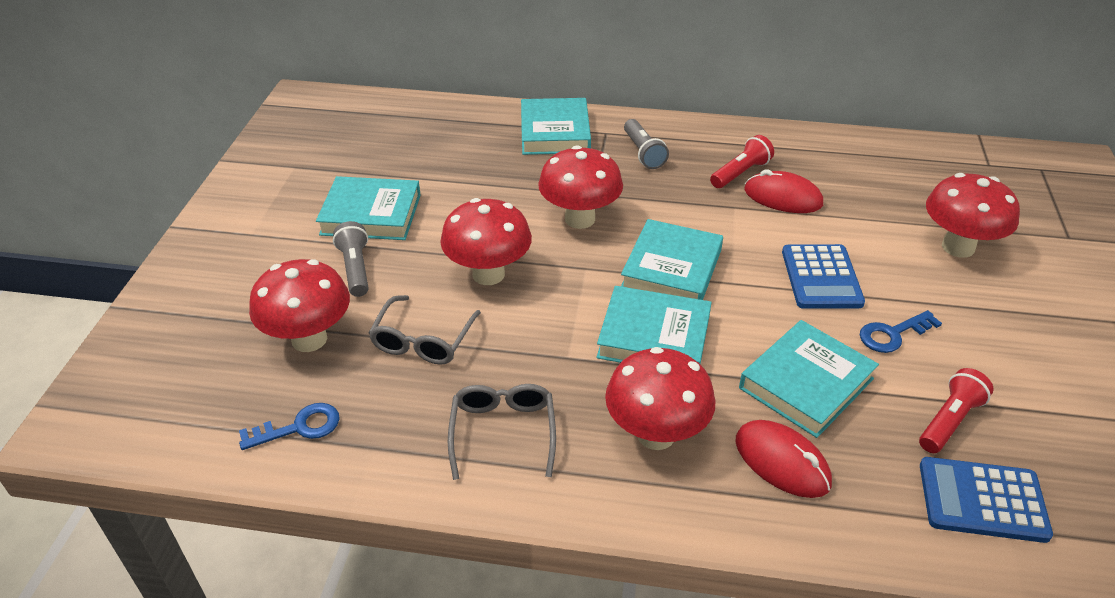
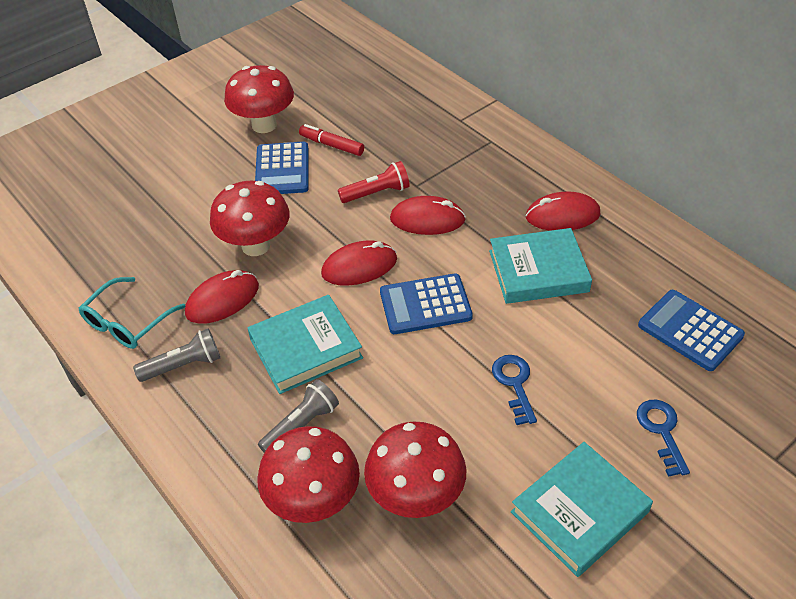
blue calculator: [782,244,865,309] [920,457,1053,543] = 2 -> [255,142,309,194] [380,273,473,334] [638,290,745,371] = 3
grey glasses: [369,295,481,365] [448,384,556,480] = 2 -> none = 0
red flashlight: [710,135,774,188] [919,368,994,453] = 2 -> [338,161,410,203] = 1
red marker: none = 0 -> [299,124,364,156] = 1
red mouse: [735,420,832,498] [744,170,823,213] = 2 -> [185,270,259,324] [321,240,397,286] [390,196,466,235] [526,192,600,231] = 4
red mushroom: [249,259,350,352] [440,198,532,285] [538,145,623,229] [605,347,715,450] [926,173,1020,258] = 5 -> [210,181,290,256] [224,65,294,133] [257,426,360,523] [364,421,467,518] = 4
turquoise book: [316,176,421,240] [521,98,591,155] [596,286,712,364] [621,219,723,300] [739,320,879,438] = 5 -> [247,295,363,394] [489,228,592,304] [511,442,653,577] = 3
turquoise glasses: none = 0 -> [78,277,185,349] = 1

